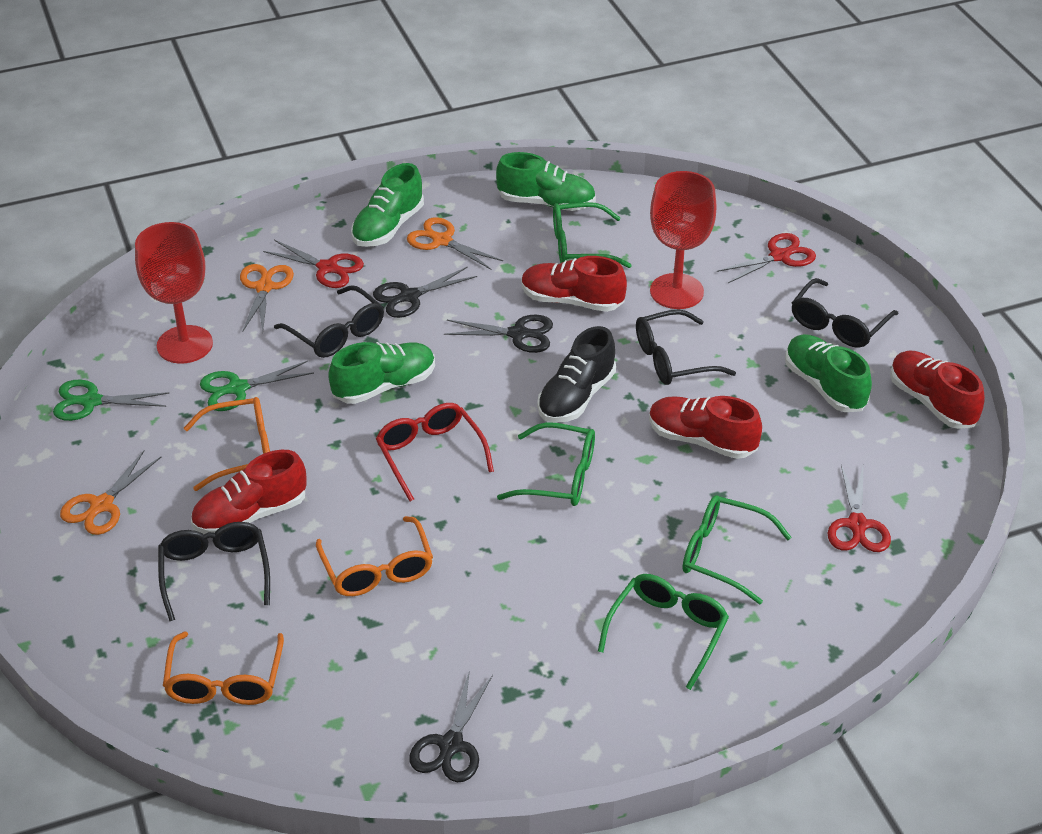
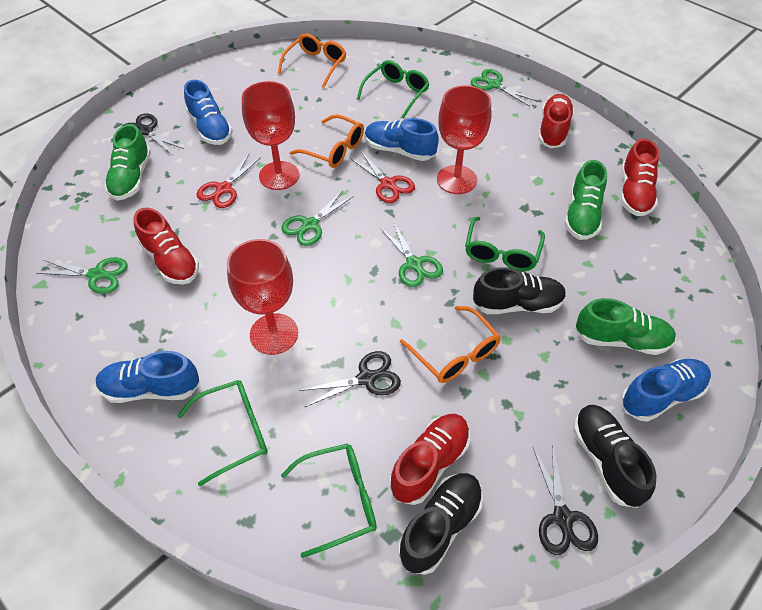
black glasses: [158,522,270,621] [274,285,384,358] [636,309,736,385] [792,278,899,348] = 4 -> none = 0
black shoe: [537,326,616,423] = 1 -> [399,473,483,575] [473,267,566,314] [573,405,656,508] = 3
blue shoe: none = 0 -> [96,351,200,403] [184,80,233,145] [365,118,439,161] [621,359,711,422] = 4
green scissors: [53,379,169,421] [200,361,314,411] = 2 -> [36,257,128,294] [281,190,354,246] [379,221,443,287] [470,69,537,107] = 4
green shoe: [328,342,435,404] [351,163,424,247] [496,152,596,211] [785,334,872,412] = 4 -> [105,124,151,201] [564,160,607,240] [575,298,676,355] = 3
orange scissors: [60,450,161,535] [240,264,294,332] [407,217,503,270] = 3 -> none = 0
red glasses: [376,403,494,501] = 1 -> none = 0
red goblet: [135,222,213,364] [650,171,717,309] = 2 -> [227,239,298,355] [242,81,299,190] [437,85,491,194] = 3
red scissors: [263,240,364,288] [717,233,816,283] [827,465,891,552] = 3 -> [197,154,261,208] [350,151,415,203] = 2

